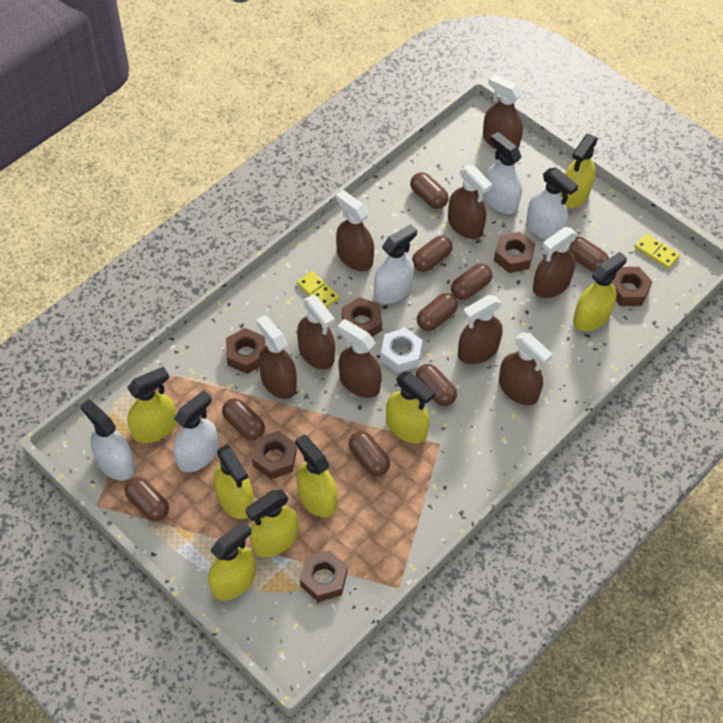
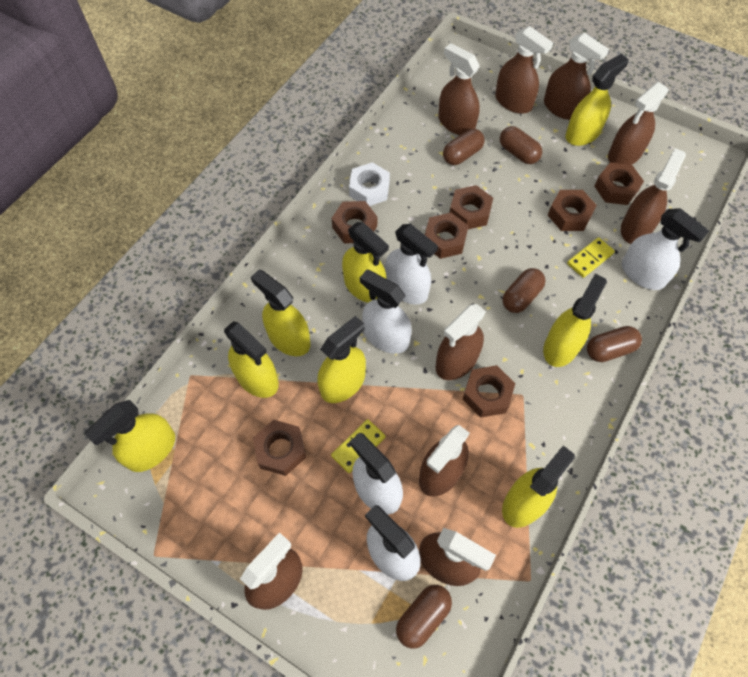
brown capsule: [125,477,169,521] [222,398,265,440] [348,431,390,476] [410,172,449,209] [412,236,452,272] [416,364,457,406] [417,293,458,331] [451,264,492,300] [569,237,609,272] = 9 -> [396,585,452,649] [443,129,484,165] [500,126,542,164] [502,268,546,313] [587,326,642,362] = 5
brown nut: [226,328,265,374] [252,431,297,479] [300,550,347,602] [342,297,382,337] [494,232,535,273] [611,267,653,306] = 6 -> [253,420,306,476] [332,201,377,244] [425,213,468,259] [449,185,493,229] [463,365,515,418] [548,190,597,231] [594,163,644,205] = 7

